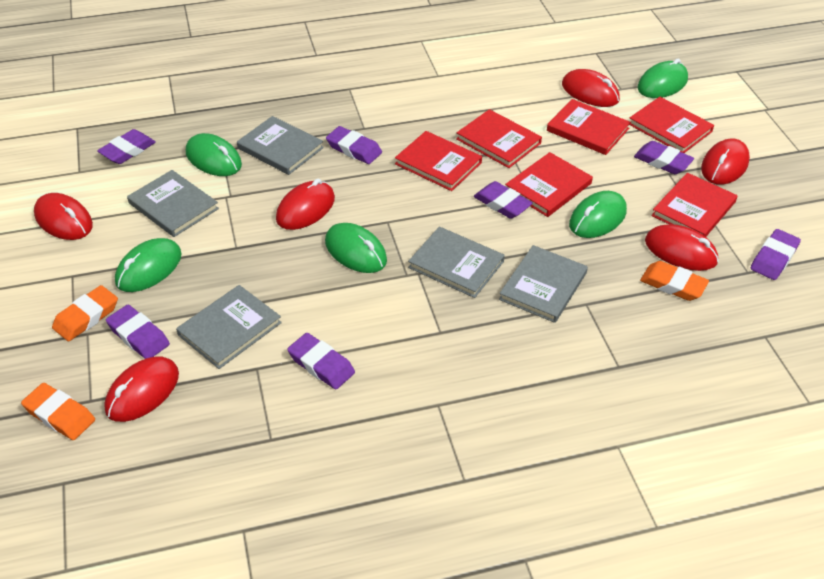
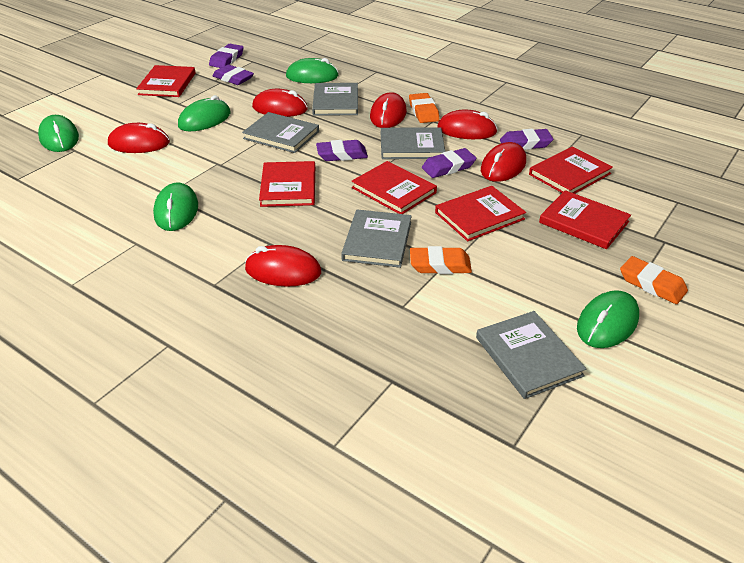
purple eraser: [97,129,156,164] [106,305,170,359] [287,333,355,389] [326,126,382,164] [474,181,533,219] [634,141,694,174] [751,229,801,280] = 7 -> [209,44,244,68] [213,65,254,85] [316,140,368,161] [422,148,476,178] [500,129,553,150] = 5

